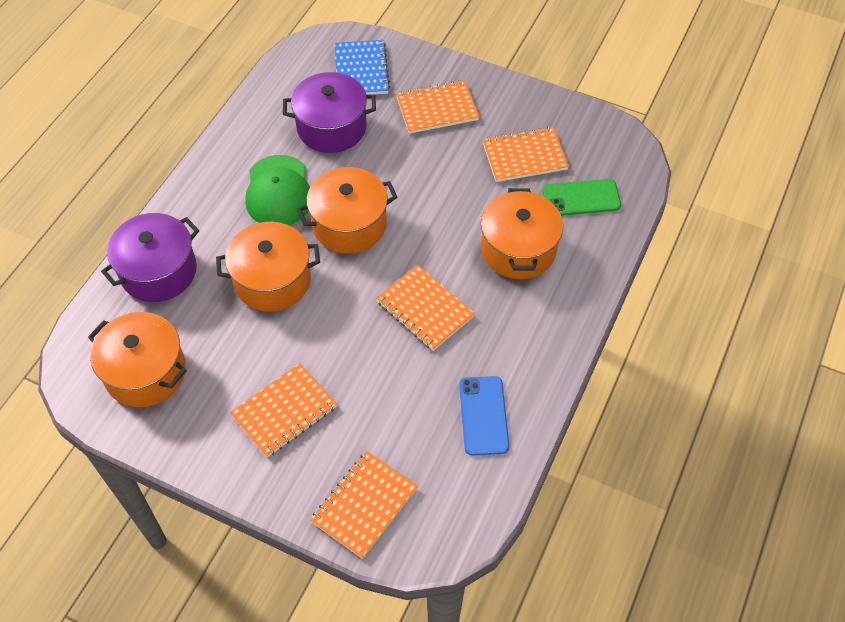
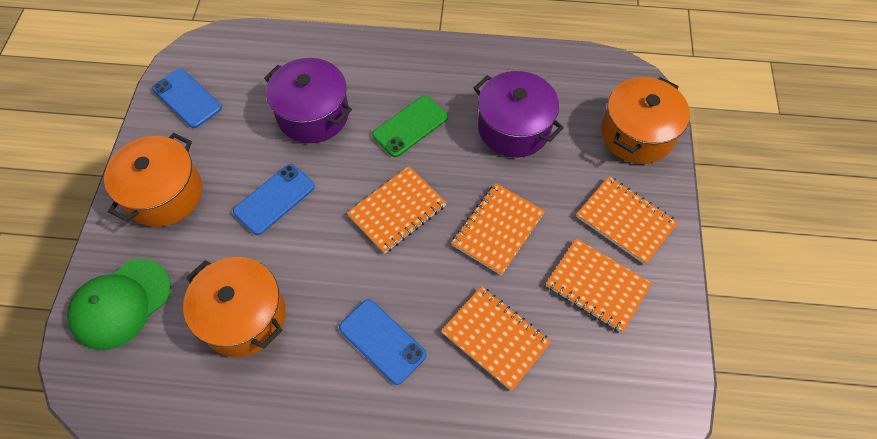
blue notebook: [334,40,390,94] = 1 -> none = 0
blue phone: [459,376,509,456] = 1 -> [152,69,222,128] [233,164,315,235] [339,299,427,385] = 3
orange pot: [88,312,187,407] [216,222,320,312] [297,167,398,254] [481,188,563,279] = 4 -> [104,133,202,227] [183,257,286,357] [601,77,690,164] = 3

